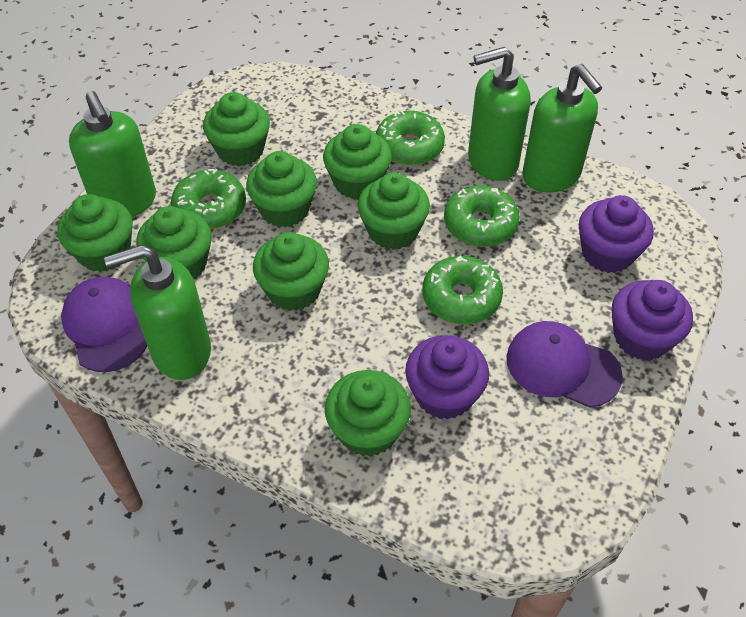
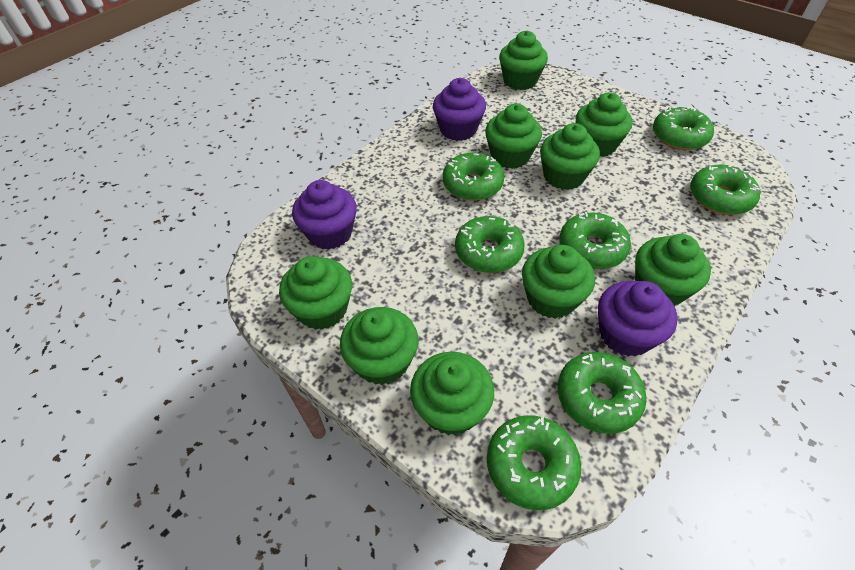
green cupcake: [57,194,133,272] [136,206,212,279] [203,92,270,166] [246,151,317,227] [253,232,329,311] [323,124,392,199] [324,370,411,457] [358,172,430,250] = 8 -> [279,256,352,330] [340,307,418,385] [410,352,494,435] [485,103,542,169] [499,31,548,90] [522,245,595,319] [540,123,600,190] [576,92,633,157] [635,234,711,306] = 9
green donut: [171,169,246,229] [376,110,445,165] [422,256,503,324] [444,185,520,247] = 4 -> [443,153,504,201] [455,216,525,273] [487,415,581,510] [558,352,647,434] [559,212,631,269] [653,107,714,150] [690,164,760,215] = 7
green soap dispenser: [69,91,156,217] [104,245,211,380] [468,47,531,181] [522,64,602,193] = 4 -> none = 0
purple cap: [61,277,147,372] [507,321,623,408] = 2 -> none = 0

